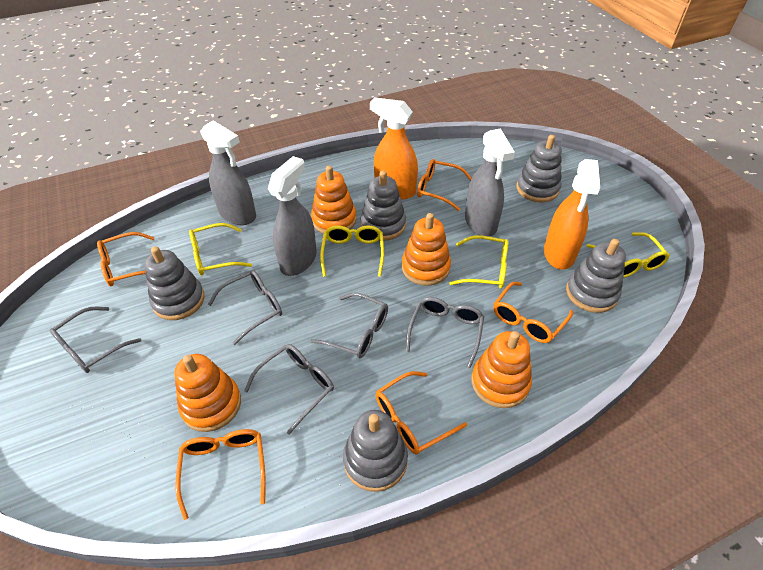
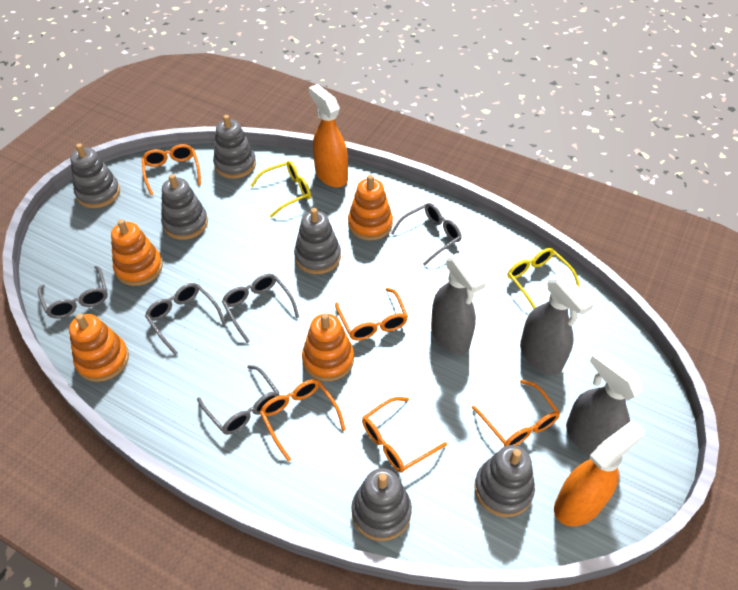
grey stacking toy: [144,247,205,320] [343,410,408,492] [361,171,406,241] [516,135,562,202] [566,239,626,313] = 5 -> [70,143,120,208] [161,174,208,240] [213,115,256,179] [294,208,341,274] [351,468,412,541] [474,445,535,517] = 6
yellow glasses: [189,223,252,276] [320,225,384,277] [449,235,508,289] [587,232,670,278] = 4 -> [250,161,311,218] [507,248,581,309] = 2

